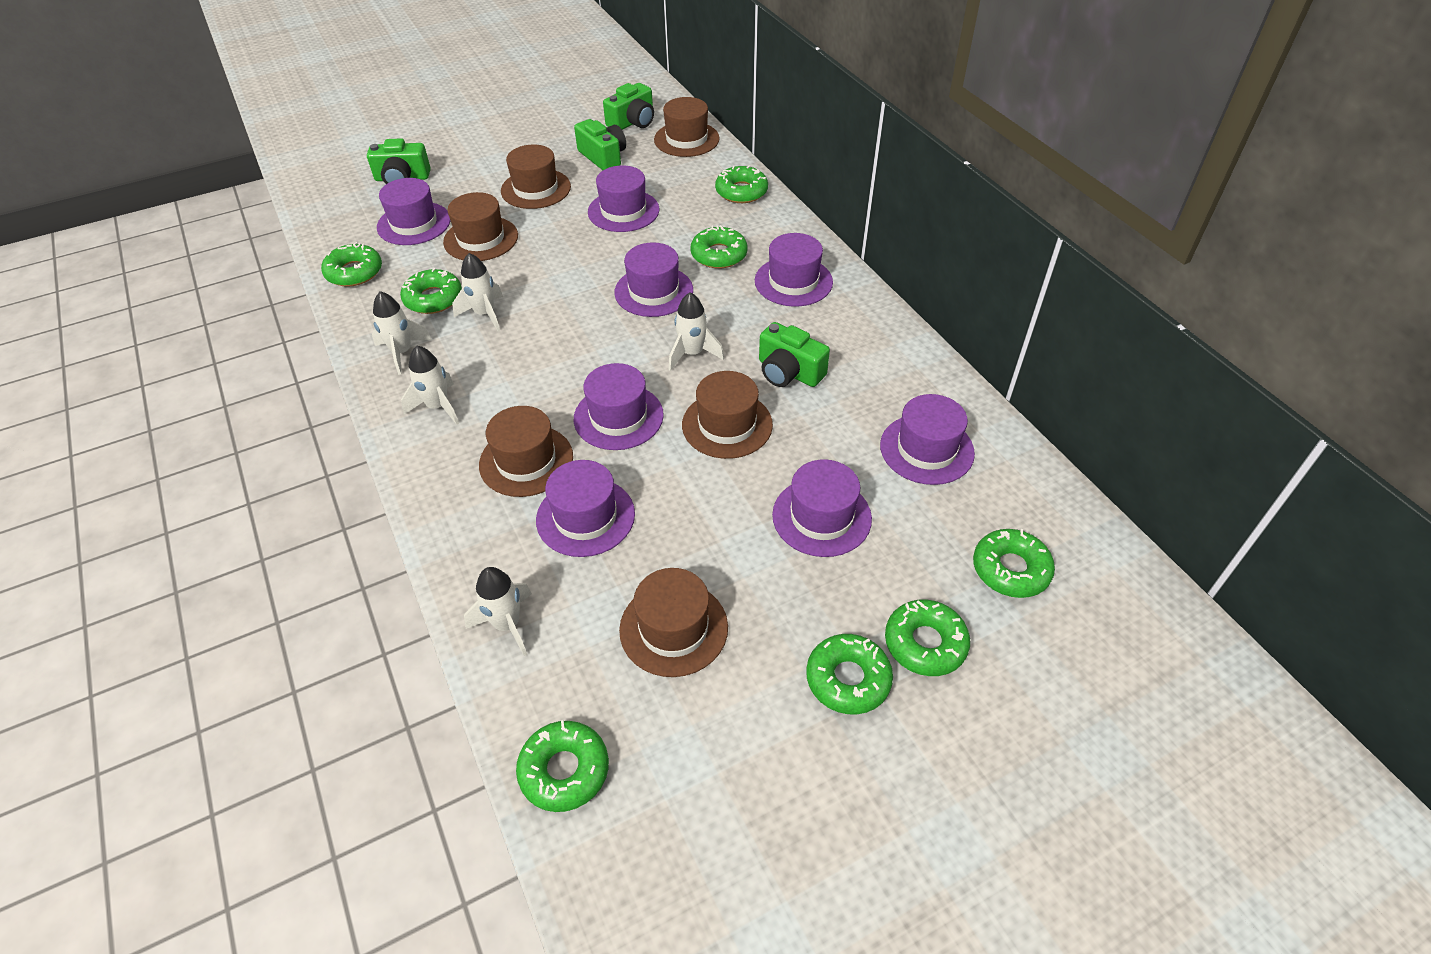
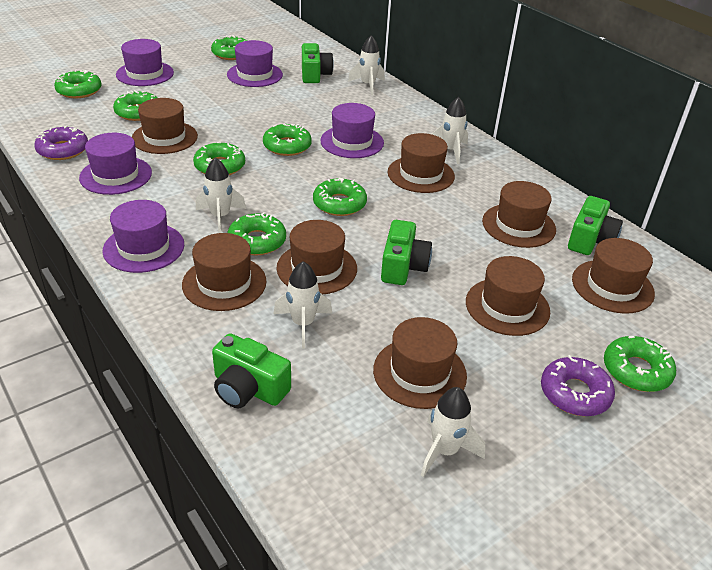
brown hat: [443,192,518,261] [479,406,573,497] [501,144,571,209] [619,568,728,677] [654,97,720,157] [682,371,773,459] = 6 -> [132,98,198,154] [182,233,266,311] [276,220,357,294] [373,317,467,409] [388,133,455,193] [466,256,550,336] [482,181,556,248] [572,238,655,314] = 8
purple donut: none = 0 -> [34,126,88,160] [541,355,615,416] = 2
purple hat: [377,178,451,245] [536,460,635,557] [574,363,664,450] [588,165,660,232] [614,242,693,317] [755,233,833,307] [772,459,872,557] [880,394,975,485] = 8 -> [79,133,152,195] [103,200,184,273] [116,39,174,86] [227,40,283,87] [320,103,384,158] = 5

